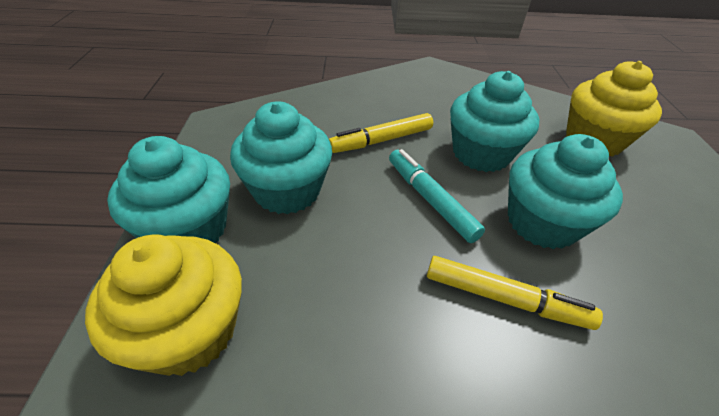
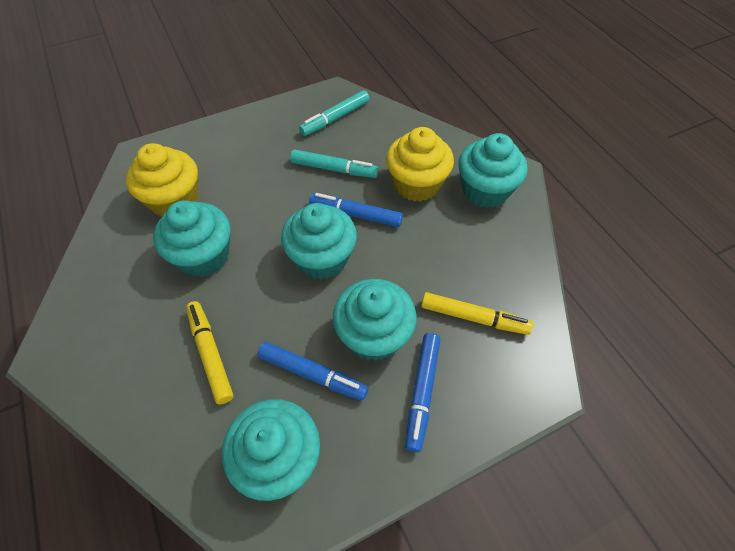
blue marker: none = 0 -> [257,342,368,401] [309,193,403,227] [405,333,440,452] = 3
turquoise cupcake: [107,136,230,243] [230,101,332,214] [450,71,539,172] [508,134,623,249] = 4 -> [153,200,230,277] [222,399,320,501] [281,203,357,280] [333,279,417,361] [458,133,528,208] = 5
turquoise marker: [389,149,485,243] = 1 -> [290,149,379,178] [299,90,370,136] = 2

